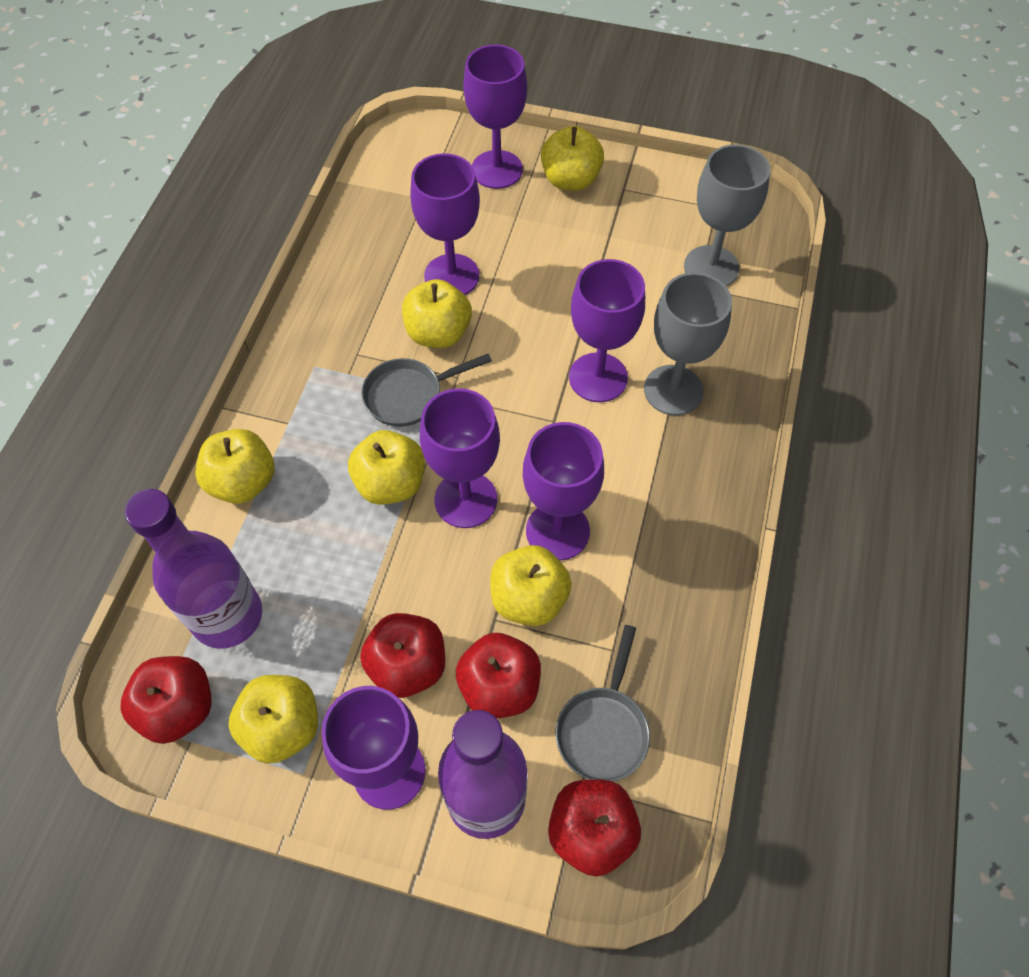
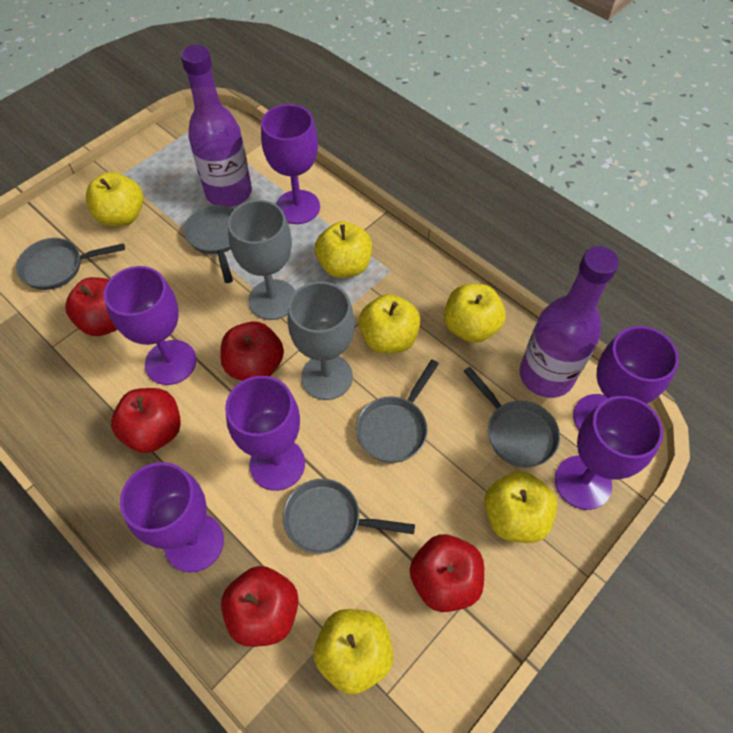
grey pan: [361,354,492,427] [556,625,650,782] = 2 -> [16,238,125,290] [184,205,234,283] [283,479,415,554] [356,360,439,463] [463,367,560,467] = 5
red apple: [120,656,212,744] [360,613,445,698] [456,633,541,719] [548,779,641,877] = 4 -> [65,277,117,336] [111,388,181,453] [220,321,284,381] [221,566,299,647] [410,534,484,612] = 5

